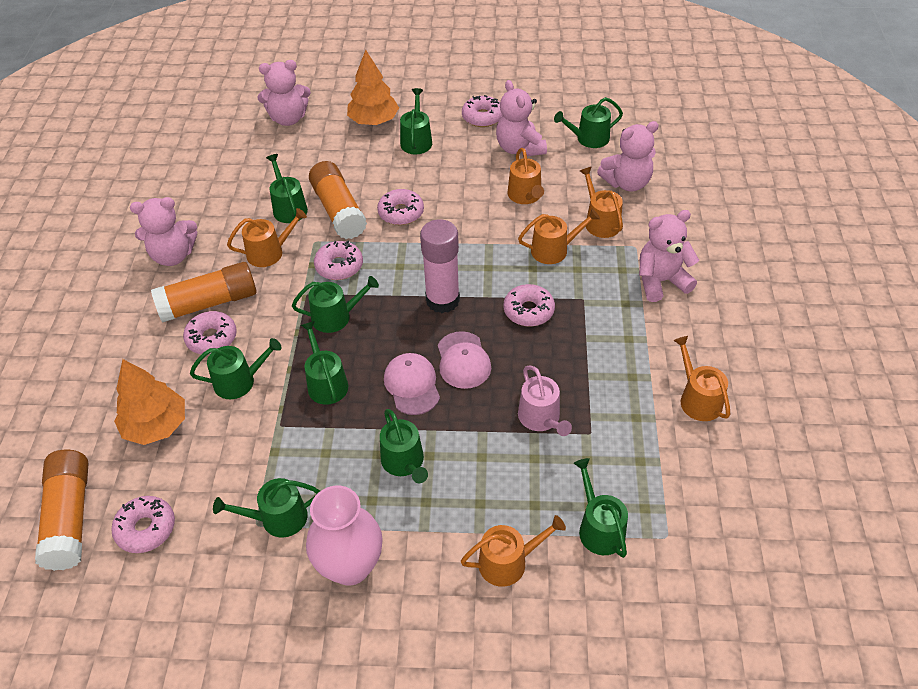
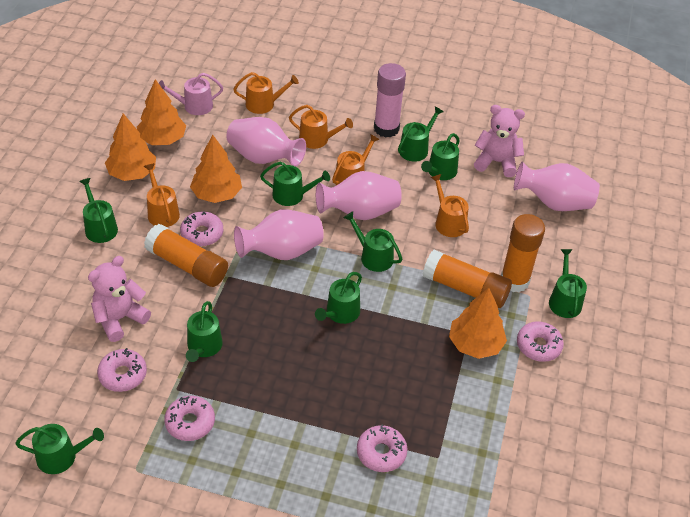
orange tree: [114,359,185,445] [347,50,399,125] = 2 -> [105,113,156,181] [137,79,186,145] [190,135,242,203] [449,288,507,359] = 4
orange watering can: [227,208,307,267] [461,515,566,587] [507,148,544,204] [518,209,600,264] [580,167,623,238] [673,336,730,421] = 6 -> [144,163,180,227] [233,72,299,114] [289,105,353,149] [332,134,380,185] [431,174,469,237] = 5
pink cap: [384,353,440,415] [438,331,491,389] = 2 -> none = 0
pink donut: [111,496,175,553] [183,311,237,355] [314,241,363,280] [377,189,424,225] [462,95,503,127] [504,284,555,326] = 6 -> [97,348,147,392] [164,396,215,441] [180,211,223,246] [357,425,407,472] [517,321,564,362] = 5
pink teddy bear: [130,197,197,266] [257,60,311,126] [496,80,547,156] [597,121,659,192] [639,210,699,302] = 5 -> [88,256,151,342] [474,105,525,177] = 2
pink vase: [306,486,383,586] = 1 -> [226,117,306,167] [234,210,324,260] [316,171,402,220] [514,162,600,211] = 4

